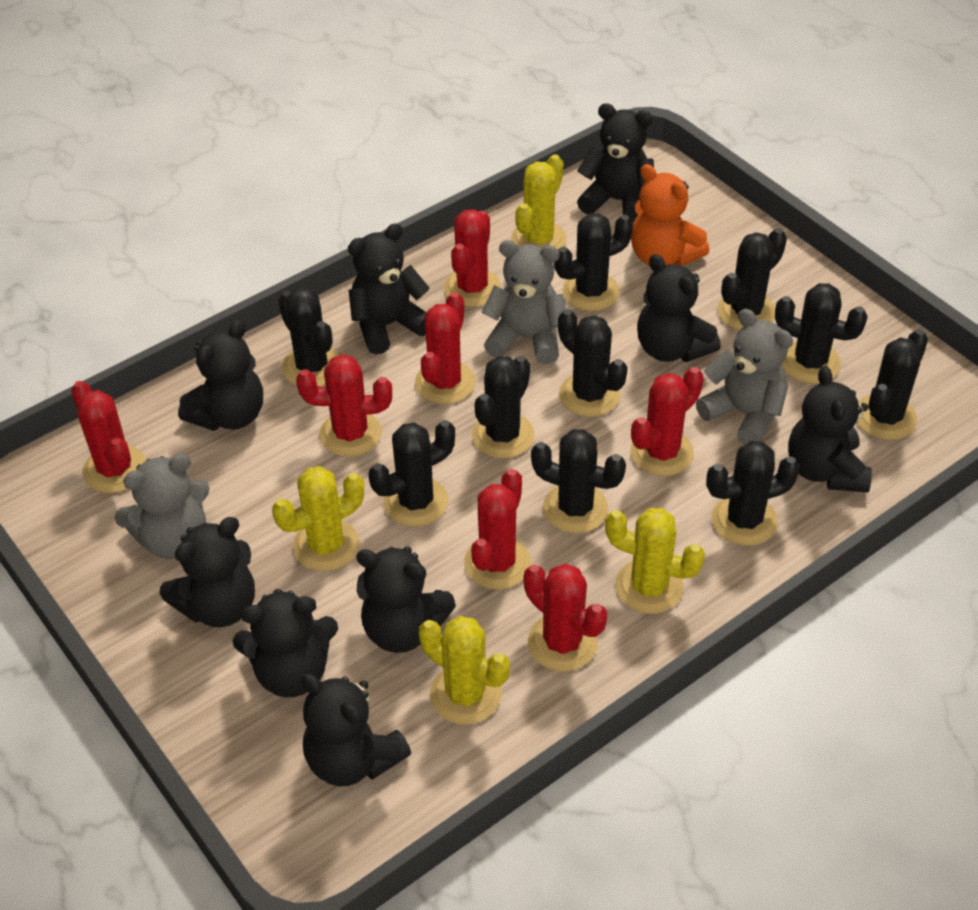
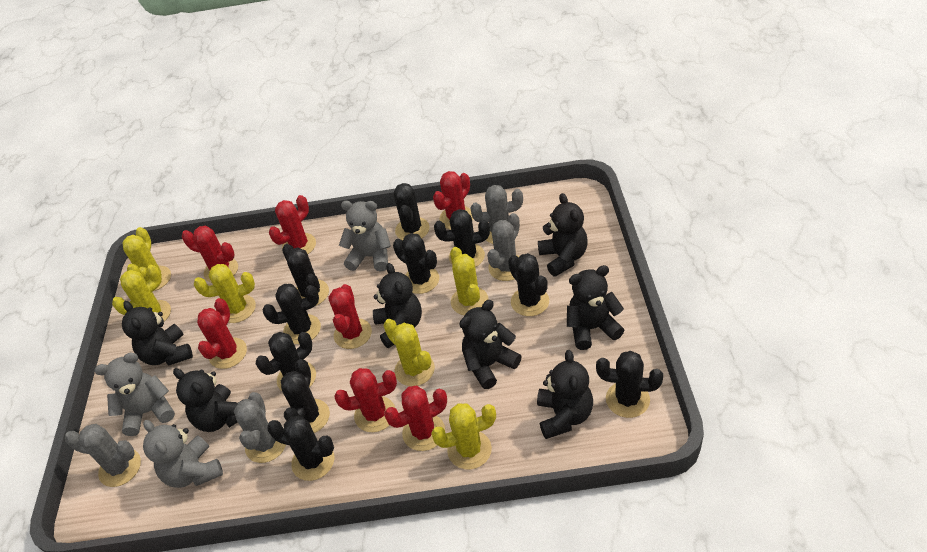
black teddy bear: [160,517,255,627] [178,320,263,431] [233,589,338,698] [301,673,411,786] [348,223,430,354] [356,547,456,653] [577,103,654,223] [637,254,721,362] [788,366,872,492] = 9 -> [122,301,193,366] [173,368,243,432] [373,263,422,348] [460,300,522,389] [537,350,593,439] [538,193,588,277] [567,265,624,350] = 7
grey cactus: none = 0 -> [65,424,141,487] [234,392,286,463] [470,185,523,244] [487,213,520,281] = 4
orange teddy bear: [631,164,709,266] = 1 -> none = 0
yellow cactus: [272,466,364,571] [419,616,510,725] [511,155,567,249] [605,508,705,614] = 4 -> [112,265,171,322] [122,227,171,292] [194,264,256,323] [383,319,435,386] [431,403,496,470] [450,247,489,315] = 6

